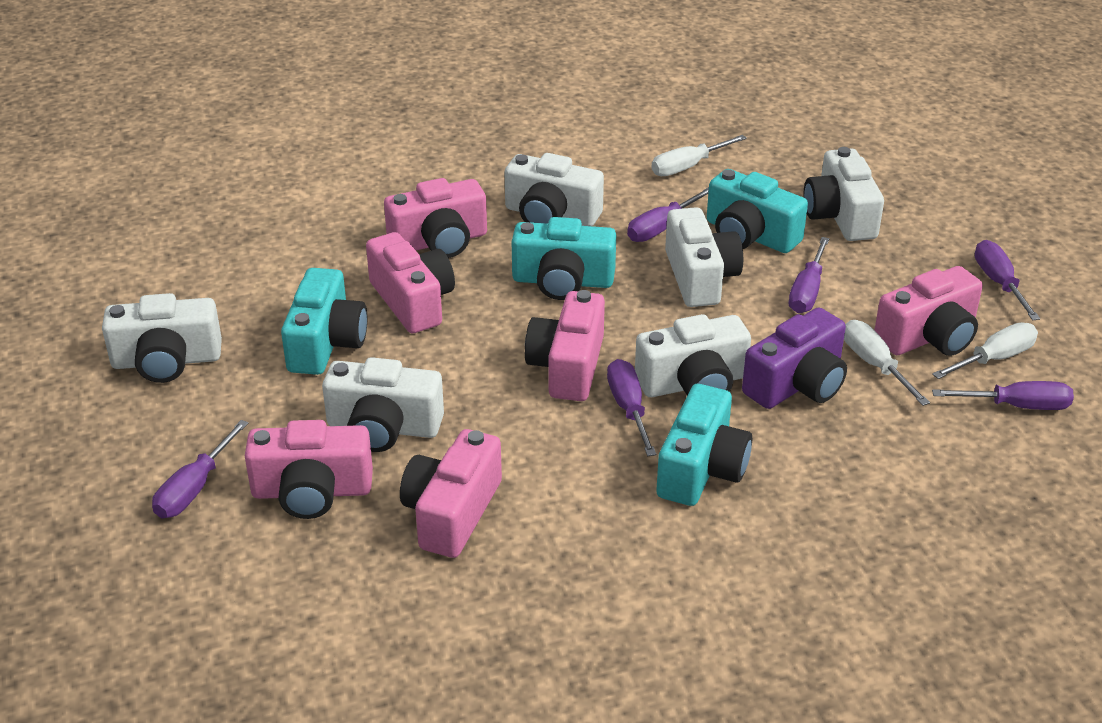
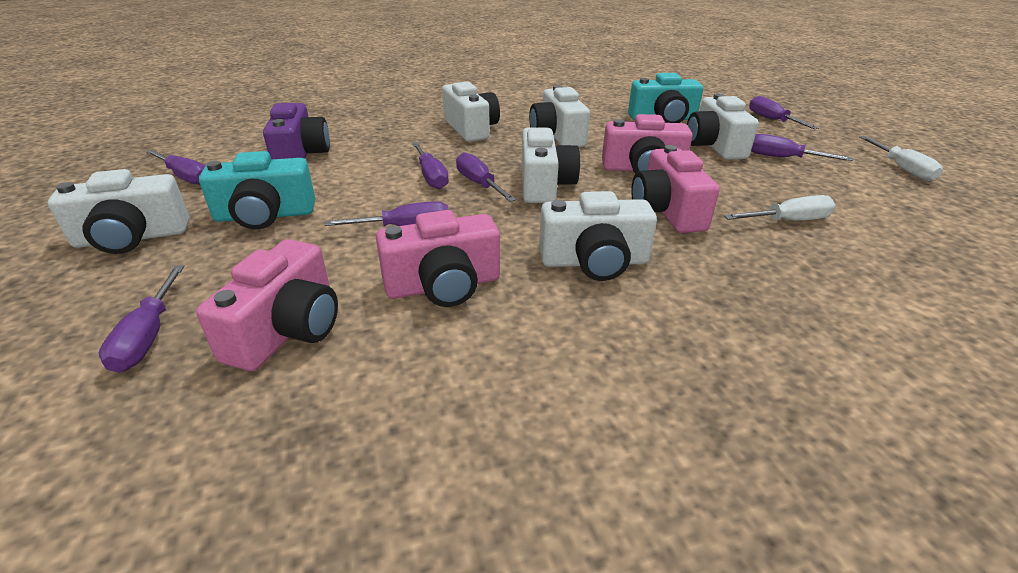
pink camera: [245,420,373,519] [366,232,455,333] [384,178,487,258] [400,429,502,558] [525,290,605,401] [875,266,983,356] = 6 -> [196,239,338,371] [376,210,500,307] [602,114,693,174] [631,145,720,233] = 4
purple screwdriver: [152,420,248,518] [607,359,656,456] [627,187,709,242] [789,237,830,313] [932,381,1074,410] [975,240,1040,321] = 6 -> [99,265,184,373] [146,150,205,185] [324,201,449,227] [412,142,449,189] [456,152,516,202] [749,96,819,129] [751,134,853,161] = 7
turquoise camera: [281,268,367,375] [512,217,616,300] [656,384,752,506] [707,169,808,253] = 4 -> [199,151,315,230] [628,73,703,123] = 2
white screwdriver: [652,135,747,176] [844,320,930,406] [932,322,1038,379] = 3 -> [724,195,836,221] [859,136,943,181] = 2

